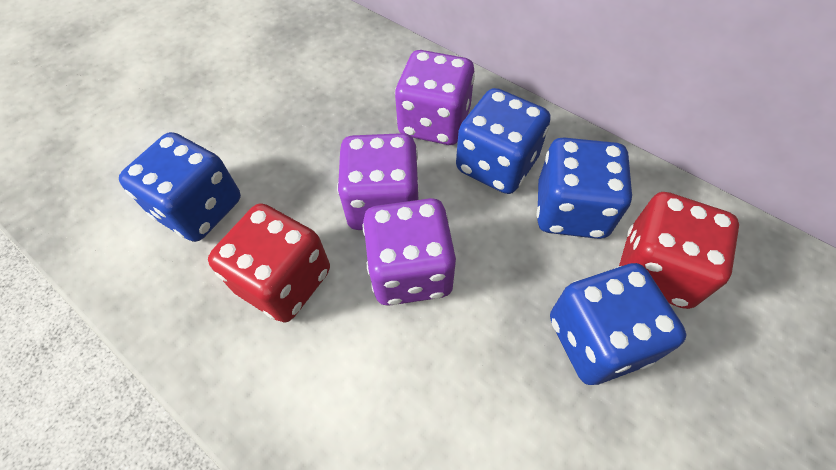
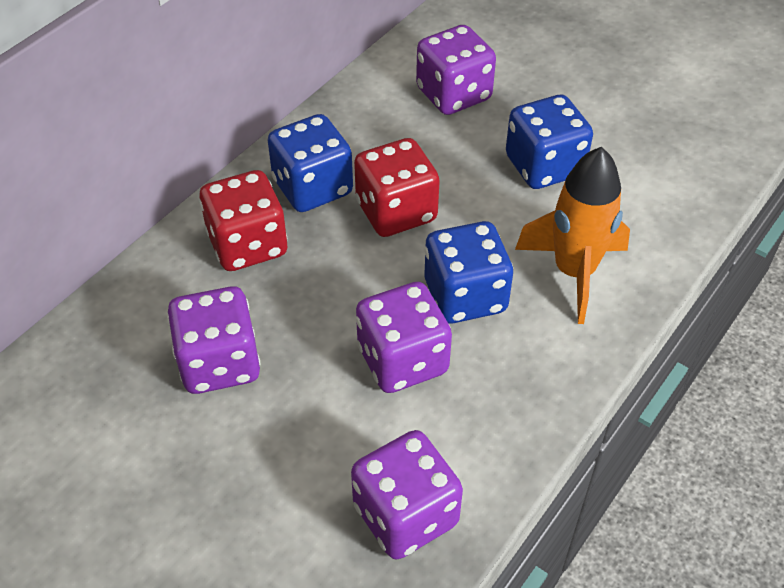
blue dice: [119,132,241,242] [456,88,551,194] [536,137,632,239] [550,263,686,385] = 4 -> [268,114,353,212] [425,221,513,324] [506,95,593,189] = 3
orange rocket: none = 0 -> [515,147,630,324] = 1
purple dice: [337,133,420,230] [363,198,456,306] [395,50,475,145] = 3 -> [167,286,261,394] [351,430,463,559] [356,282,452,393] [416,25,496,115] = 4

